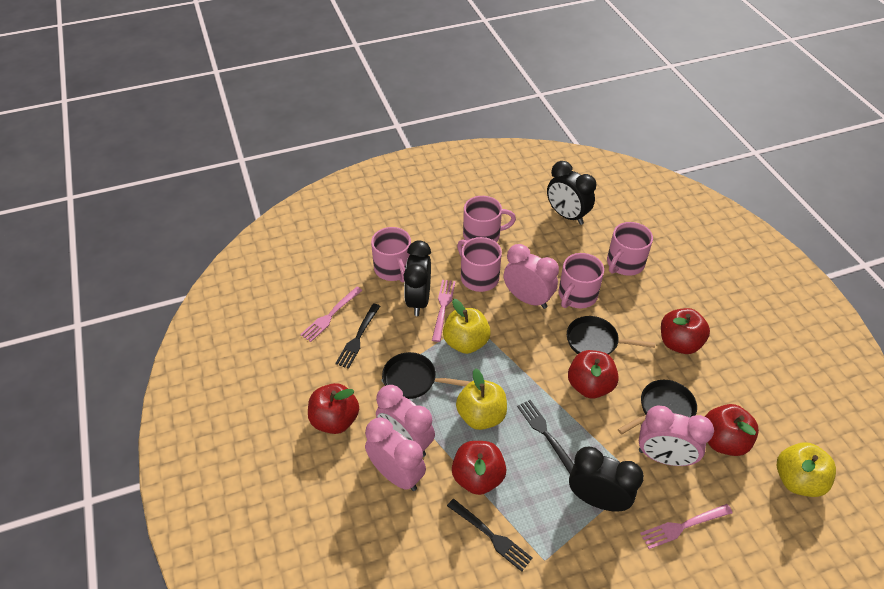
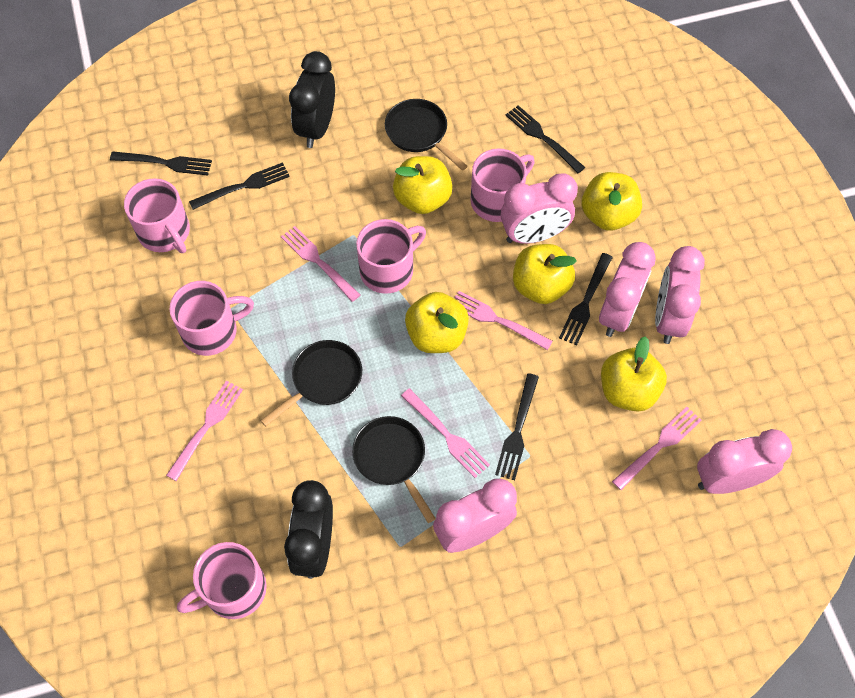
black clock: [404,241,431,316] [547,161,596,225] [569,446,644,512] = 3 -> [284,480,333,579] [289,51,335,148] = 2
black fork: [335,303,380,369] [447,499,533,572] [517,400,574,474] = 3 -> [110,152,212,175] [189,162,290,210] [495,373,539,480] [505,105,585,173] [559,253,613,345] = 5
pink clock: [365,417,426,491] [376,385,435,457] [504,244,559,309] [639,406,714,466] = 4 -> [433,479,517,553] [501,173,578,244] [599,242,656,337] [655,246,705,344] [697,429,792,494] = 5
pink fork: [300,287,363,342] [432,280,456,342] [640,504,733,549] = 3 -> [166,381,243,481] [281,226,360,302] [401,388,490,478] [455,291,553,350] [612,407,702,490] = 5
red apple: [308,383,359,434] [452,441,506,495] [568,350,619,398] [661,308,710,354] [705,404,759,456] = 5 -> none = 0
yellow apple: [443,299,491,354] [456,368,507,430] [777,442,836,497] = 3 -> [393,156,453,214] [405,292,469,353] [513,244,577,304] [582,172,642,231] [601,336,667,412] = 5

